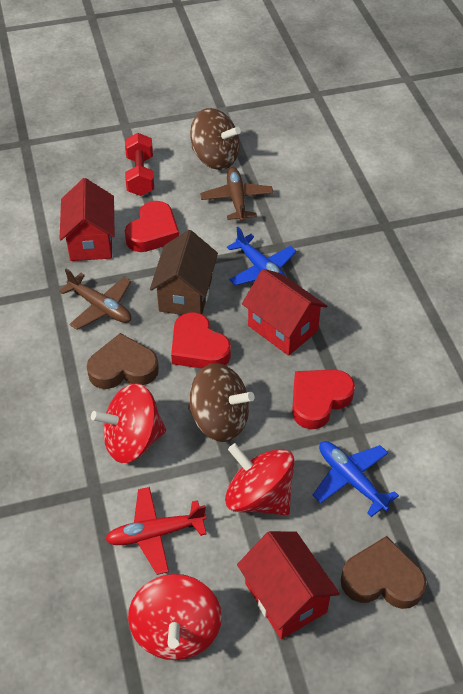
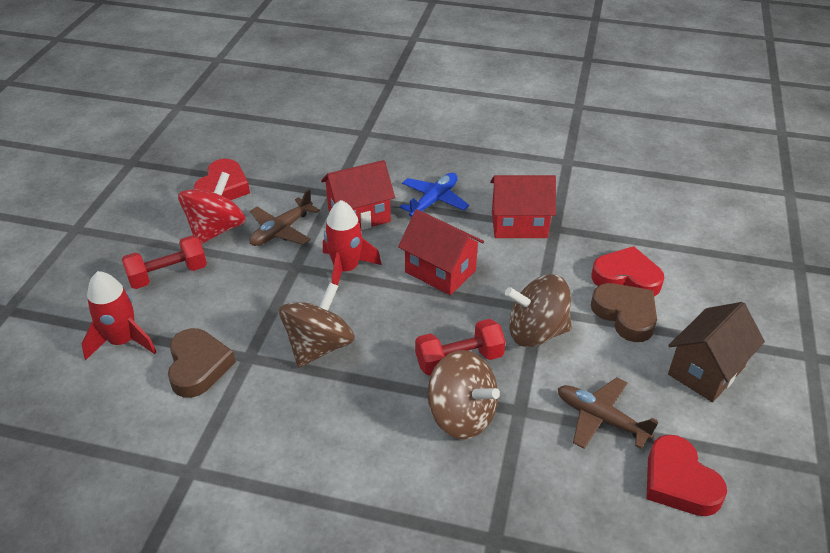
blue plane: [227,227,297,286] [313,441,399,517] = 2 -> [400,173,469,217] = 1
brown spinning top: [188,363,255,442] [190,108,241,170] = 2 -> [279,283,355,368] [428,350,500,439] [505,274,572,347] = 3
red dumbbell: [125,133,154,196] = 1 -> [122,235,207,289] [415,319,505,376] = 2
red plane: [105,487,207,575] = 1 -> none = 0
red rocket: none = 0 -> [81,271,156,360] [323,200,382,286] = 2
red spinning top: [91,383,166,463] [128,574,222,660] [225,443,295,516] = 3 -> [178,172,246,244] = 1

